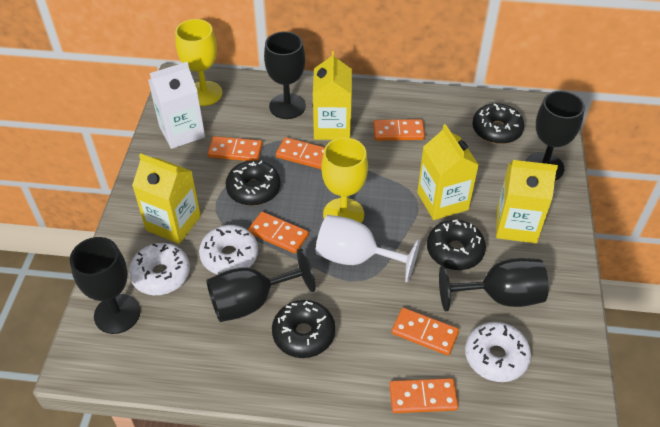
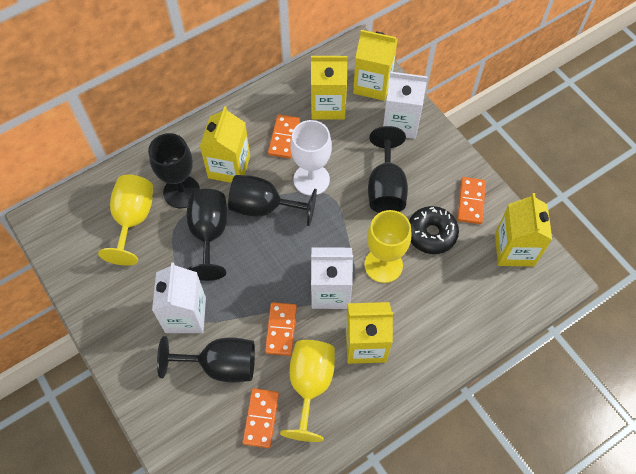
black donut: [226,160,281,206] [272,300,335,358] [427,220,486,270] [472,103,524,144] = 4 -> [409,206,459,254] = 1
orange domino: [208,136,262,161] [248,212,309,254] [276,137,325,169] [373,119,425,141] [389,378,458,413] [392,308,459,355] = 6 -> [243,388,279,448] [265,302,297,356] [268,115,300,158] [457,177,486,224] = 4
white carton: [148,62,205,149] = 1 -> [152,262,206,333] [311,247,353,309] [383,72,428,139] = 3
white donut: [129,243,190,295] [199,225,258,274] [465,322,531,382] = 3 -> none = 0
yellow carton: [132,153,201,244] [313,51,352,140] [417,124,479,220] [496,160,558,243] = 4 -> [200,106,250,183] [311,56,348,120] [346,302,393,364] [353,30,398,101] [495,193,552,266] = 5
yellow goblet: [175,19,222,106] [321,137,368,223] = 2 -> [98,175,153,266] [280,340,335,442] [364,210,411,283] = 3

